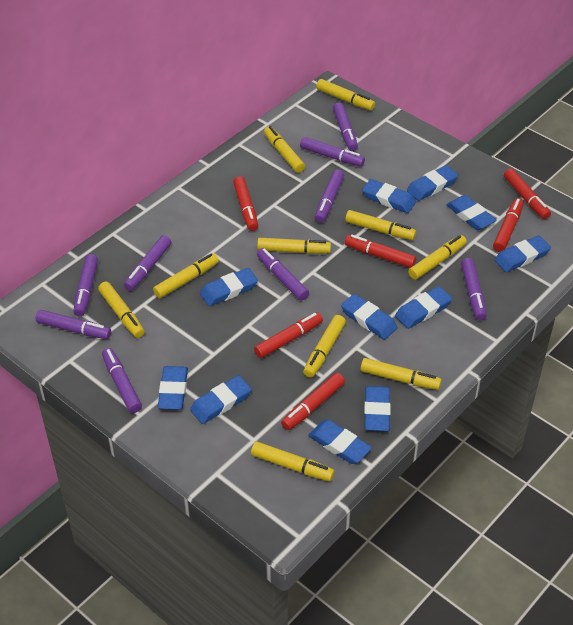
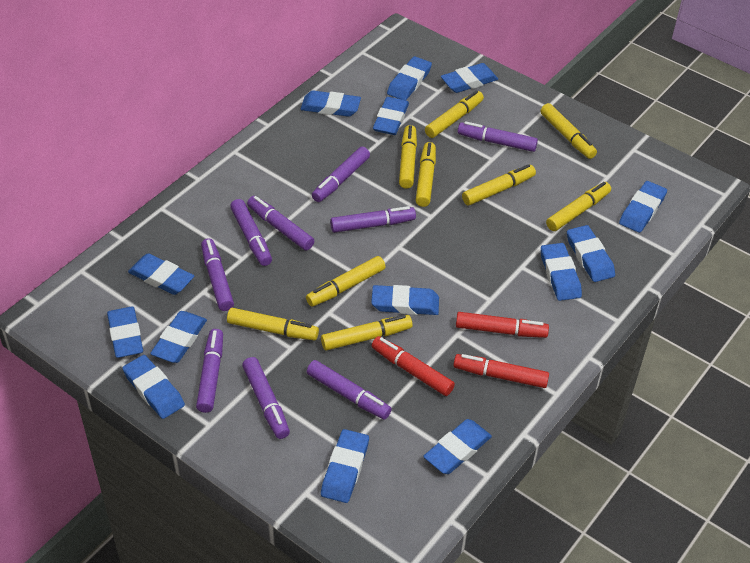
blue eraser: [158,366,188,410] [190,375,252,424] [200,268,258,306] [308,420,372,464] [341,294,398,340] [362,179,416,213] [364,386,391,431] [395,286,452,329] [407,165,458,201] [446,195,497,230] [494,235,551,272] = 11 -> [107,306,143,358] [122,355,185,419] [128,253,194,295] [150,311,207,363] [301,90,361,117] [321,429,369,503] [371,285,439,315] [373,97,409,135] [387,56,432,100] [423,419,492,474] [441,63,498,93] [541,243,582,301] [567,225,615,282] [619,181,667,233] = 14
red marker: [233,176,258,231] [254,312,323,358] [281,373,345,430] [345,235,416,268] [493,198,524,252] [504,168,551,219] = 6 -> [372,336,455,396] [453,354,549,388] [456,312,549,338] = 3
yellow marker: [98,282,145,338] [153,253,219,298] [251,441,335,481] [257,238,331,254] [264,126,305,173] [303,315,346,378] [316,79,375,110] [345,210,416,240] [360,358,442,390] [408,235,467,280] = 10 -> [227,308,319,340] [306,256,385,307] [321,315,412,351] [399,125,417,189] [416,142,436,207] [425,91,484,138] [462,164,536,206] [540,103,597,159] [546,182,611,231] = 9

